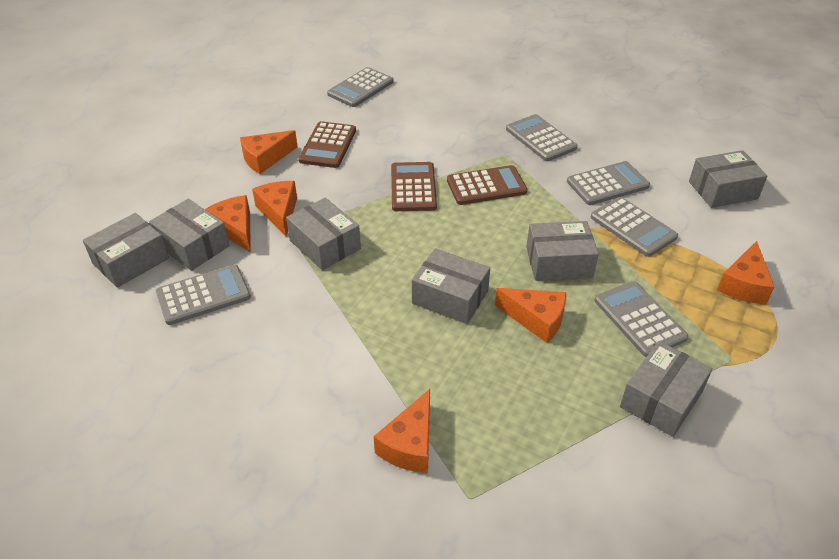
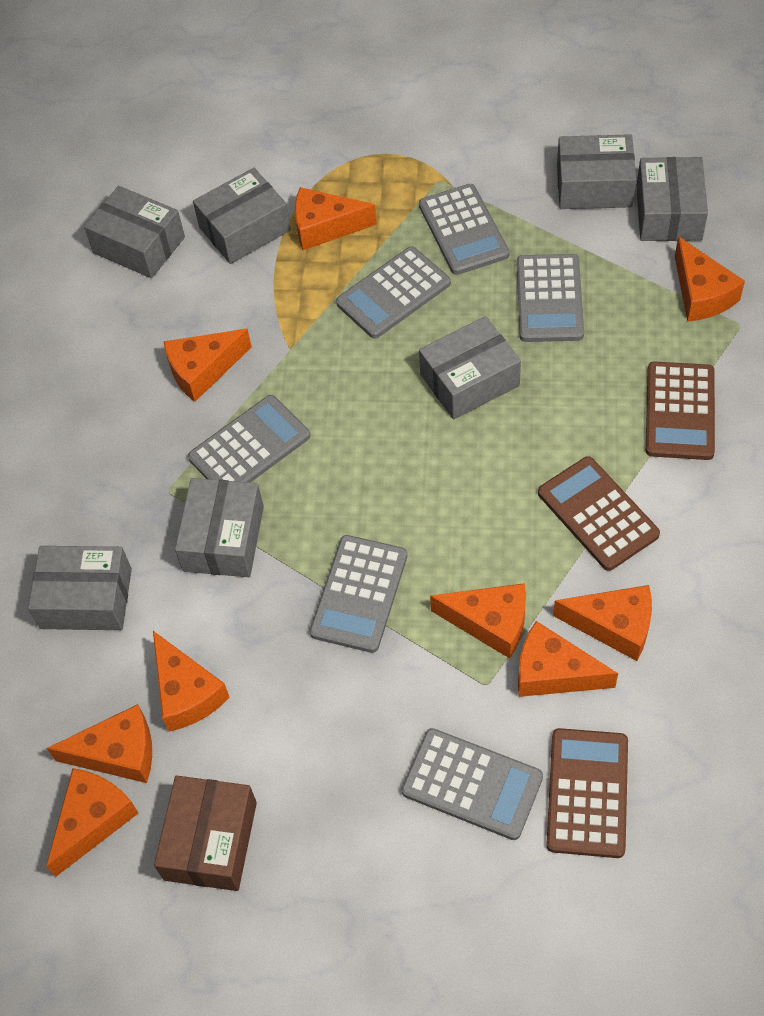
brown box: none = 0 -> [154,776,257,891] = 1
orange cheese: [205,195,251,253] [240,130,298,174] [252,181,297,236] [374,389,430,473] [495,288,566,343] [717,241,774,304] = 6 -> [46,768,138,877] [47,704,152,783] [153,631,229,732] [163,329,252,402] [295,187,377,250] [430,583,526,659] [518,621,618,697] [553,585,652,661] [675,237,745,322] = 9

